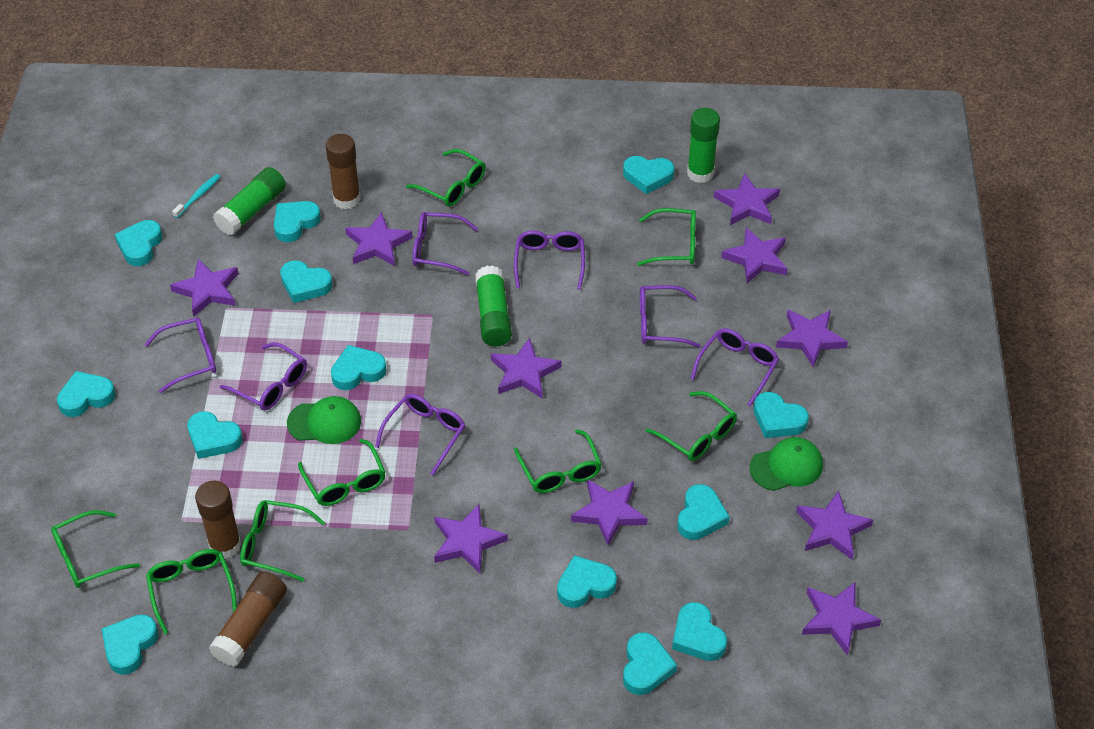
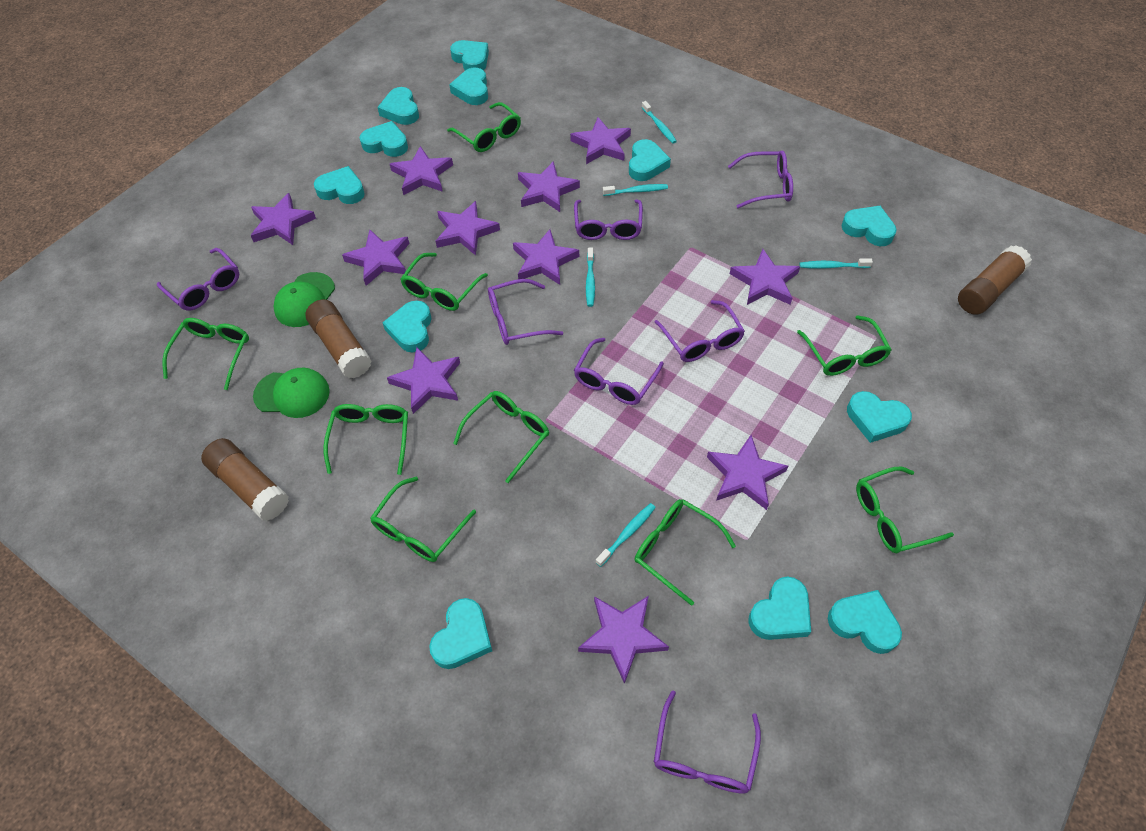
green glasses: [51,510,140,588] [146,549,237,634] [240,500,325,582] [298,439,386,506] [406,149,486,206] [514,429,602,493] [637,208,696,266] [646,391,737,461] = 8 -> [163,318,249,390] [323,404,408,475] [370,477,476,562] [400,253,488,311] [447,102,521,152] [453,391,549,483] [635,499,736,606] [797,315,892,376] [856,467,954,553] = 9
green glue stick: [213,167,286,236] [475,265,512,346] [687,108,720,183] = 3 -> none = 0
purple star: [170,259,239,316] [345,212,413,266] [434,504,508,573] [491,338,561,398] [571,479,647,546] [714,173,780,225] [721,228,788,283] [776,310,848,367] [796,491,873,560] [802,582,881,656] = 10 -> [251,193,316,245] [342,229,409,286] [387,347,460,414] [390,146,453,195] [435,201,500,256] [513,229,579,285] [518,161,580,212] [570,117,631,164] [578,596,669,684] [707,435,788,510] [730,249,800,305] = 11
turquoise heart: [57,371,116,417] [102,614,158,675] [115,220,162,266] [187,411,242,459] [274,201,321,242] [280,260,333,303] [331,345,387,390] [557,555,617,608] [623,156,675,194] [623,632,677,695] [672,602,727,661] [677,484,730,540] [753,392,809,438] = 13 -> [314,166,365,204] [359,121,408,157] [377,87,419,125] [382,300,431,353] [429,598,492,669] [449,68,488,105] [450,40,489,70] [629,139,671,181] [748,577,811,640] [828,590,902,654] [842,206,897,246] [847,391,912,443] = 12
turquoise toothbrush: [172,174,220,218] = 1 -> [586,248,595,307] [596,503,656,567] [603,184,668,196] [641,101,677,144] [800,258,873,269] = 5

